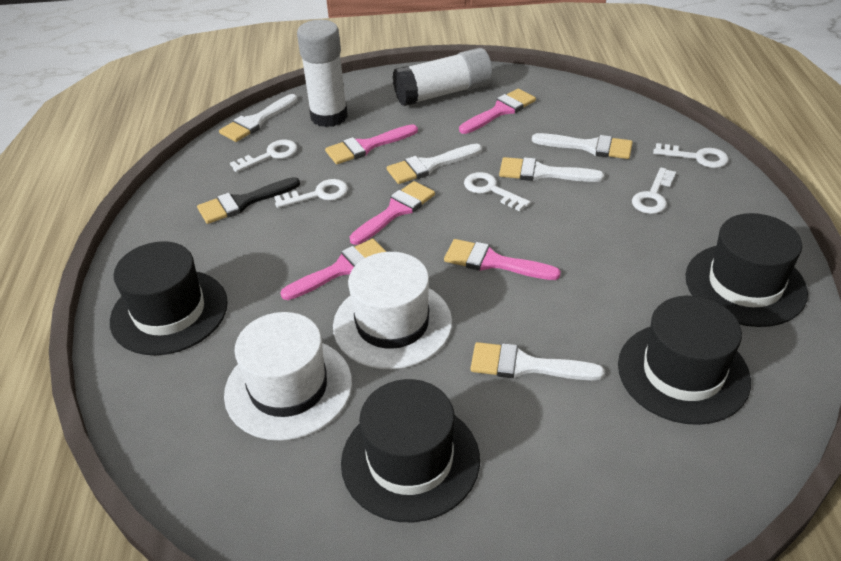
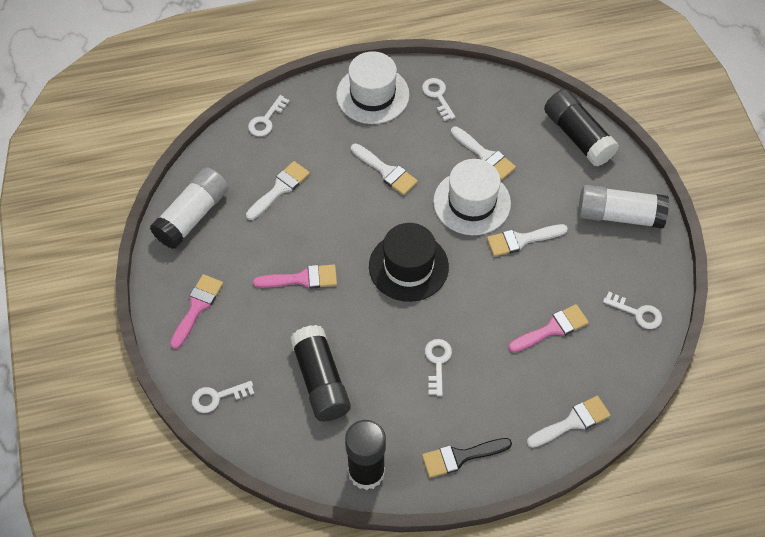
black glue stick: none = 0 -> [290,325,351,421] [345,420,386,490] [544,89,619,167] = 3
black hat: [110,241,228,355] [341,379,480,522] [618,296,751,425] [685,213,808,327] = 4 -> [369,223,449,302] = 1
pink brush: [280,239,387,300] [325,124,418,164] [350,181,435,245] [444,239,561,280] [459,89,536,134] = 5 -> [170,274,223,349] [253,264,337,289] [508,304,589,353] = 3

